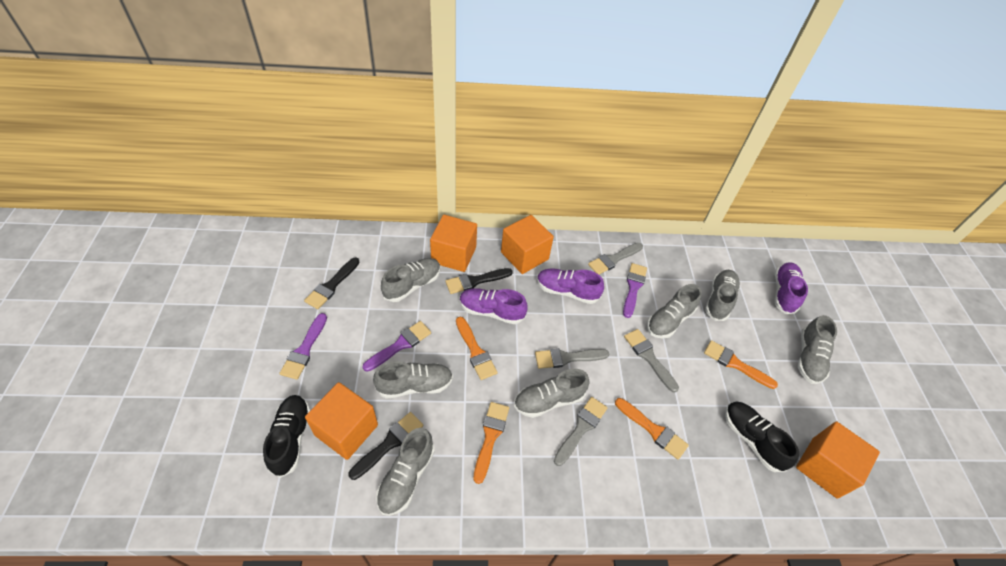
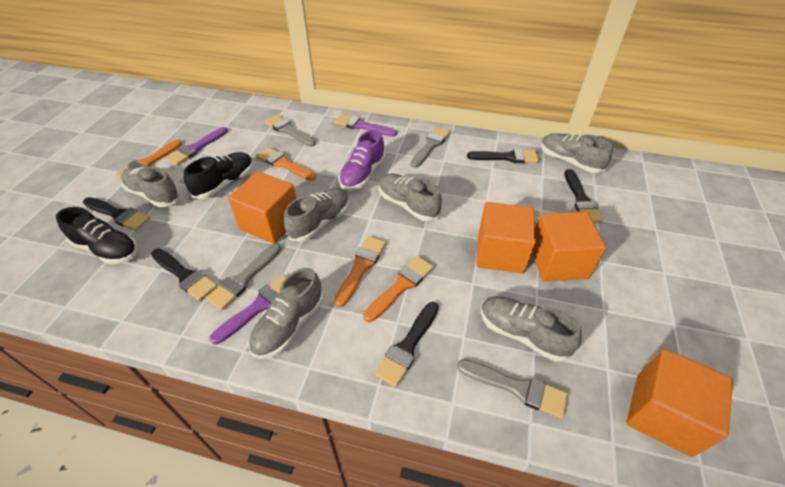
black brush: [304,258,360,309] [349,412,424,480] [445,268,513,294] = 3 -> [83,197,150,231] [151,249,218,301] [374,302,439,387] [467,149,539,163] [564,169,603,223] = 5
grey shoe: [373,361,453,399] [376,428,435,516] [381,258,441,302] [514,369,590,418] [647,284,702,338] [705,270,740,321] [798,315,837,384] = 7 -> [121,166,181,207] [249,268,324,359] [284,188,349,242] [379,174,442,221] [481,296,582,362] [541,133,613,173] = 6
purple shoe: [460,288,527,324] [537,268,604,304] [775,262,808,314] = 3 -> [339,130,385,190] = 1

